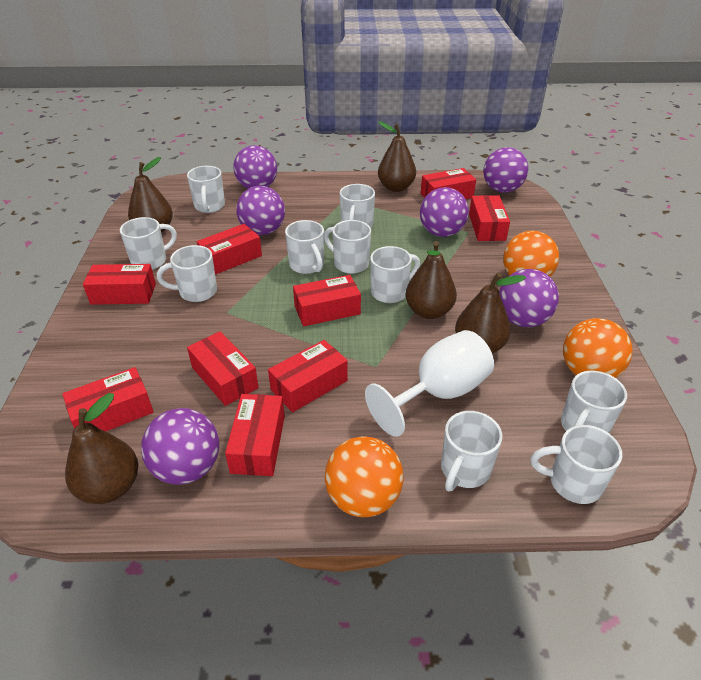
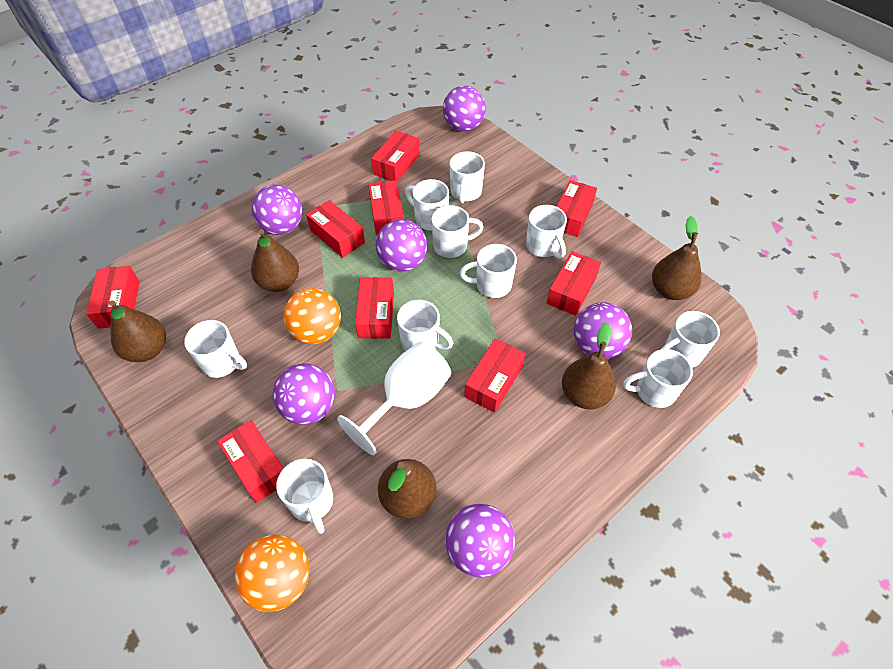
orange ball: [325,436,404,517] [503,231,559,277] [563,318,633,378] = 3 -> [235,535,310,612] [284,288,341,344] = 2

